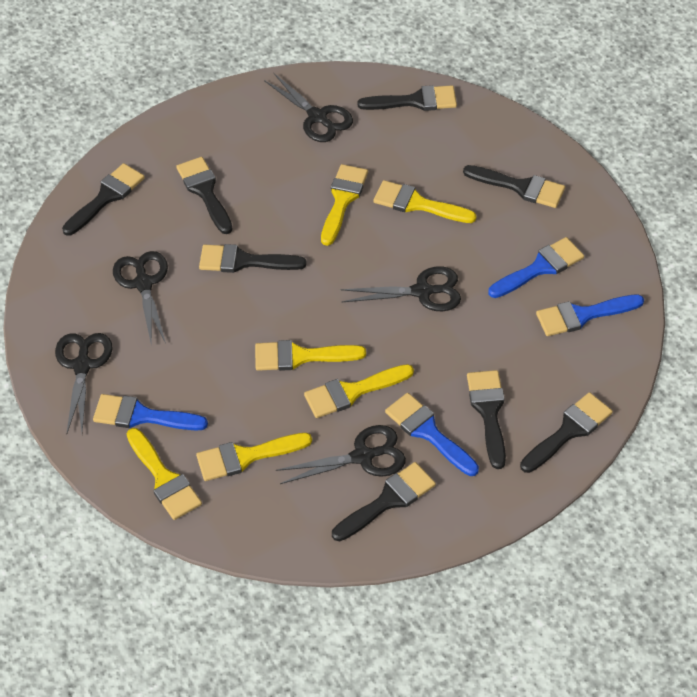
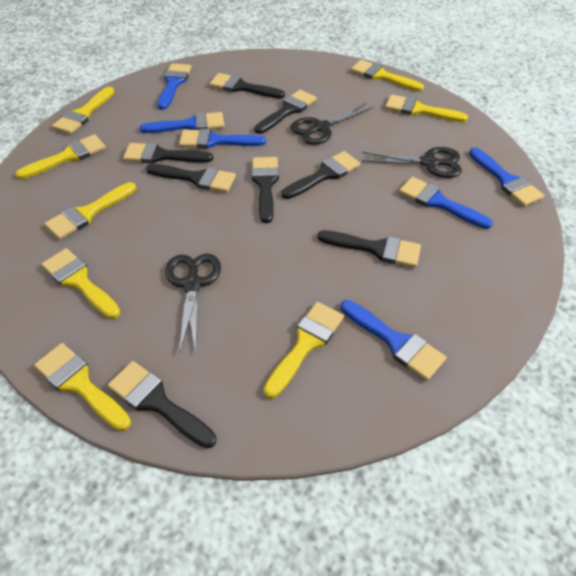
black scissors: [55,333,112,433] [113,251,168,346] [264,73,353,142] [276,425,406,484] [340,266,461,311] = 5 -> [165,254,221,354] [290,103,373,145] [362,147,462,178] = 3
blue brush: [93,394,208,430] [385,393,479,476] [488,237,584,298] [536,294,644,336] = 4 -> [140,112,225,133] [157,63,192,110] [179,129,266,149] [341,300,447,381] [399,177,493,229] [469,147,545,207] = 6
yellow brush: [127,428,202,520] [196,433,312,481] [255,340,366,371] [304,364,414,418] [321,164,368,246] [374,180,477,223] = 6 -> [16,134,106,179] [34,343,131,431] [41,248,120,319] [44,182,136,240] [52,87,114,134] [263,302,344,399] [351,60,424,91] [385,94,468,122] = 8

